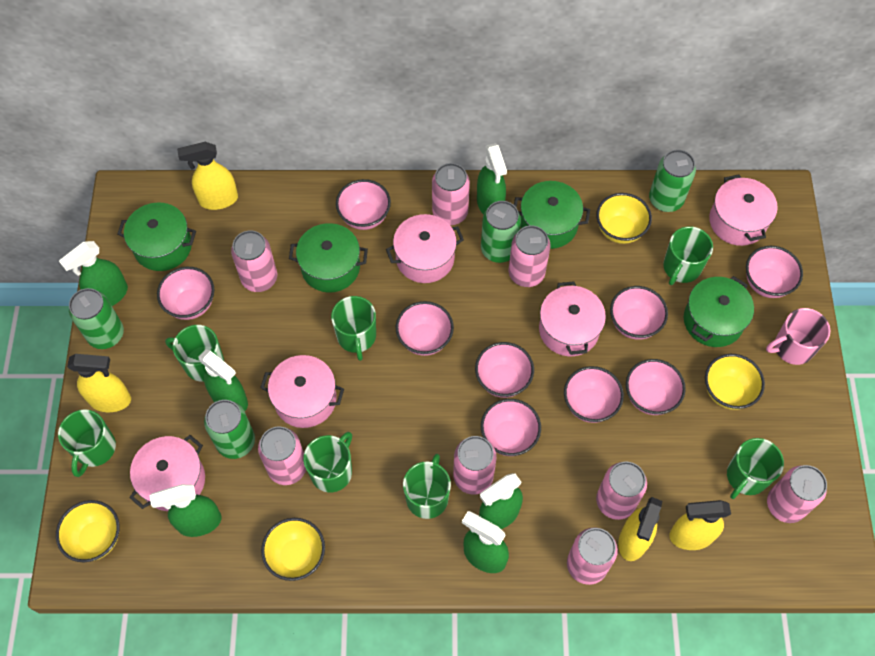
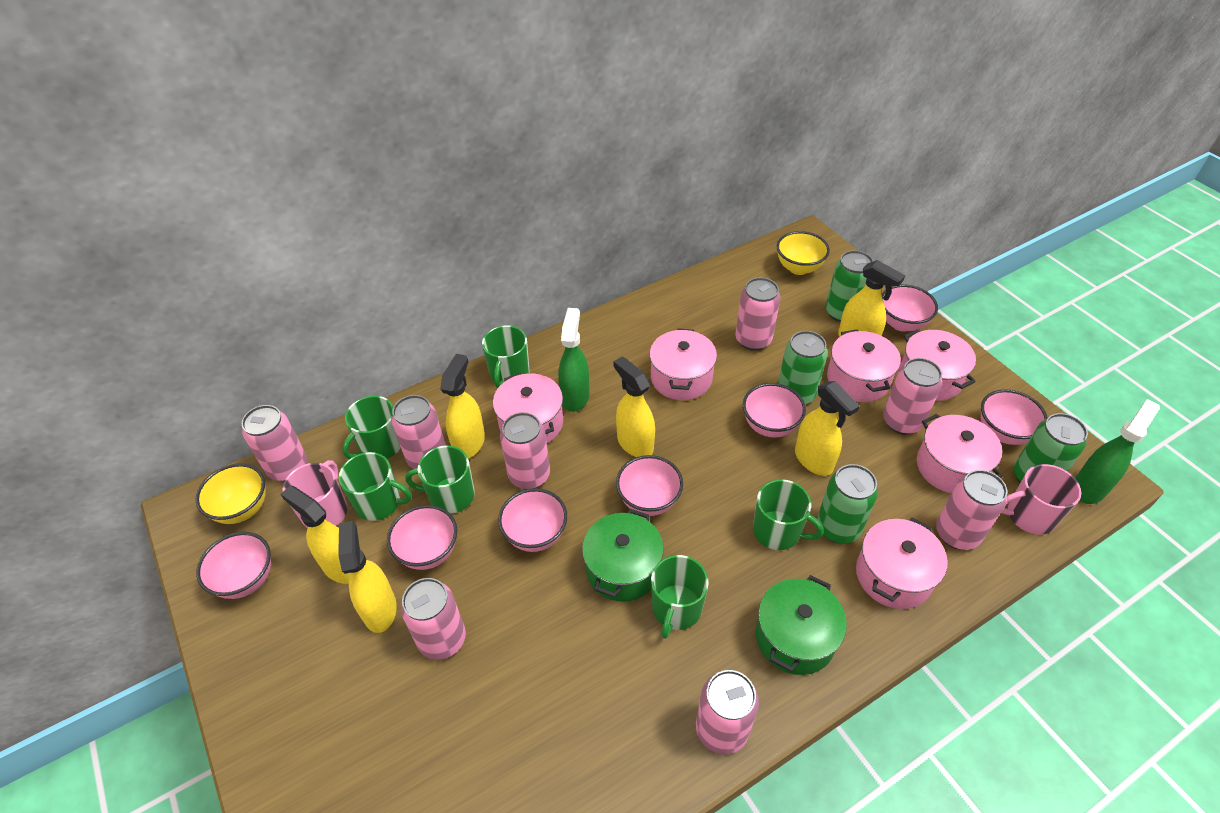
green mug: [58,409,116,477] [165,325,224,382] [303,432,352,492] [331,296,376,361] [403,454,451,519] [663,226,713,285] [727,438,784,499] = 7 -> [339,452,412,521] [342,396,401,459] [405,445,475,514] [482,325,530,388] [651,555,709,639] [753,479,824,550] = 6
green pot: [117,202,196,271] [289,223,368,292] [514,181,590,249] [684,276,754,347] = 4 -> [582,509,664,602] [756,575,847,675] = 2
green spray bottle: [59,241,128,306] [149,484,221,537] [199,349,248,411] [462,511,509,573] [477,143,507,215] [479,473,523,529] = 6 -> [558,308,590,412] [1075,399,1160,504] = 2
pink bowl: [157,267,214,320] [336,179,391,230] [396,301,454,356] [475,342,534,398] [481,399,541,456] [564,366,624,423] [610,286,668,340] [626,359,686,415] [746,246,803,298] = 9 -> [196,532,271,599] [387,505,457,570] [498,488,567,552] [616,455,683,516] [743,383,806,438] [882,285,938,332] [981,389,1048,445] = 7
pink mug: [766,308,831,365] = 1 -> [283,460,348,528] [1001,464,1081,535] = 2
pink pot: [129,435,205,511] [260,355,344,428] [386,214,464,283] [539,281,606,356] [709,174,778,246] = 5 -> [493,373,563,443] [650,328,717,400] [827,330,901,402] [856,517,948,609] [899,329,976,401] [917,414,1003,493] = 6
yellow bowl: [56,500,120,562] [261,518,325,581] [596,193,652,244] [705,354,765,410] = 4 -> [196,463,266,524] [777,231,830,275] = 2
yellow spray bottle: [67,354,131,412] [177,142,238,210] [618,497,662,561] [669,500,731,550] = 4 -> [281,485,350,584] [338,521,397,633] [440,354,485,459] [613,356,655,457] [795,381,860,476] [838,260,905,337] = 6

